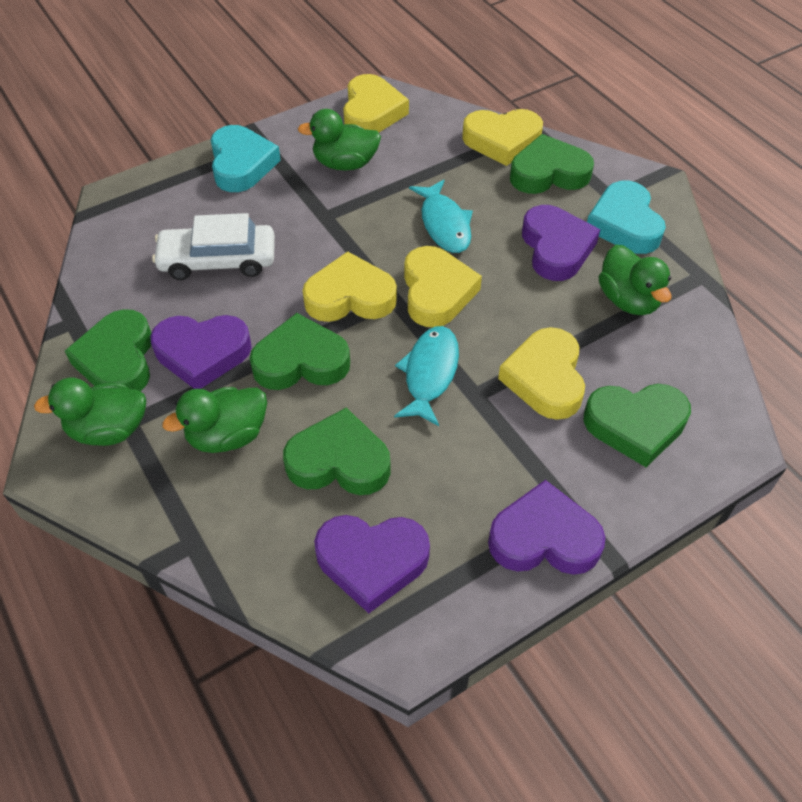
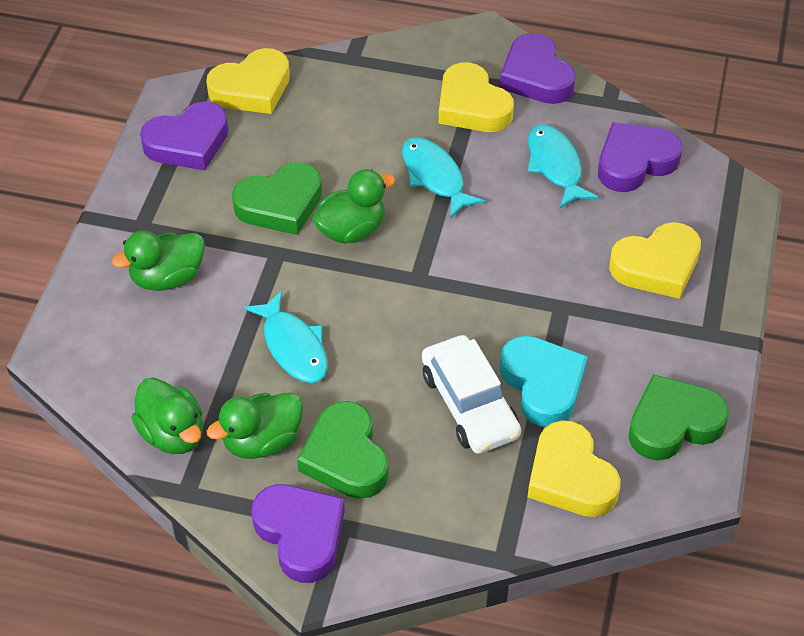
green heart: [65,309,151,392] [249,313,350,390] [283,408,391,495] [510,134,594,194] [584,384,691,467] = 5 -> [232,162,322,235] [297,401,389,499] [628,374,729,461] = 3
turquoise fish: [394,326,459,426] [409,180,473,253] = 2 -> [244,291,328,383] [402,137,485,219] [528,124,598,208] = 3
turquoise heart: [211,125,281,192] [587,181,666,254] = 2 -> [500,336,588,427] = 1
yellow heart: [302,251,397,322] [343,74,409,132] [404,246,482,327] [462,109,543,166] [498,327,585,420] = 5 -> [206,48,290,114] [438,62,514,132] [528,420,621,517] [609,222,701,299] = 4

